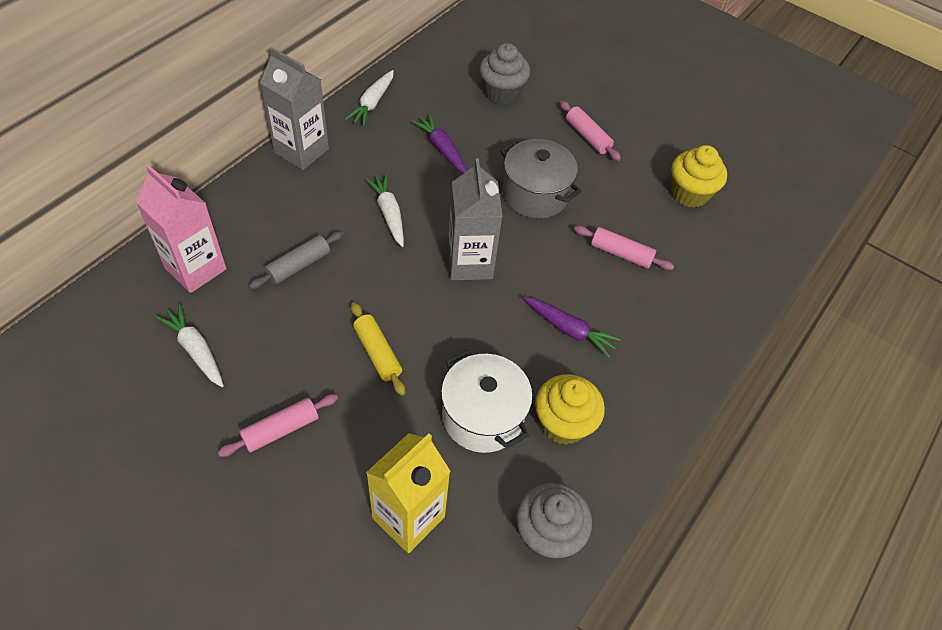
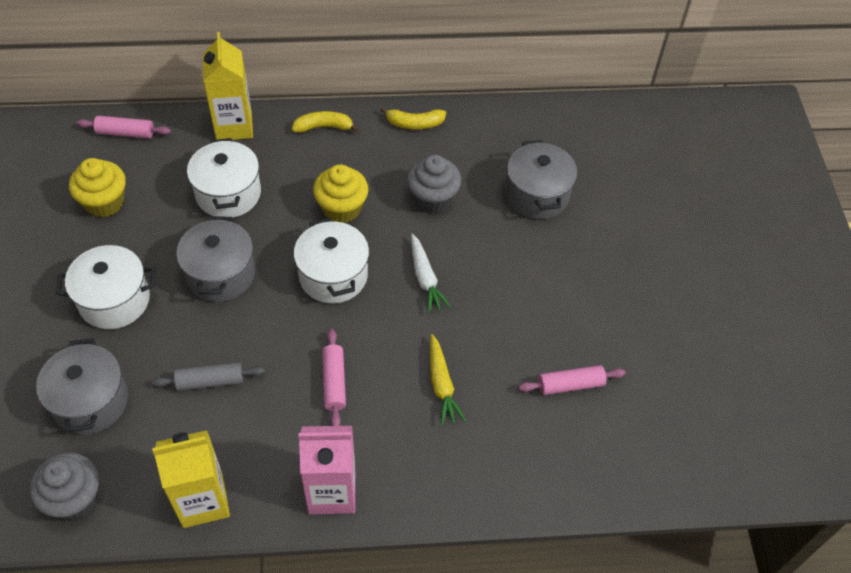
grey carton: [260,47,329,170] [448,158,503,280] = 2 -> none = 0
grey pot: [500,139,581,219] = 1 -> [36,338,128,434] [176,216,255,302] [505,140,577,219] = 3
purple carrot: [411,114,467,173] [523,297,621,358] = 2 -> none = 0
white carrot: [155,304,224,387] [345,70,394,126] [365,173,404,247] = 3 -> [411,234,451,313] = 1
white pot: [441,349,533,453] = 1 -> [56,245,155,329] [187,138,261,218] [293,218,369,303] = 3
yellow banana: none = 0 -> [292,111,359,133] [380,107,446,130] = 2
yellow carrot: none = 0 -> [430,334,466,426] = 1
yellow carton: [366,433,451,553] = 1 -> [152,430,230,528] [203,32,253,140] = 2
yellow rolling pin: [351,302,405,396] = 1 -> none = 0

